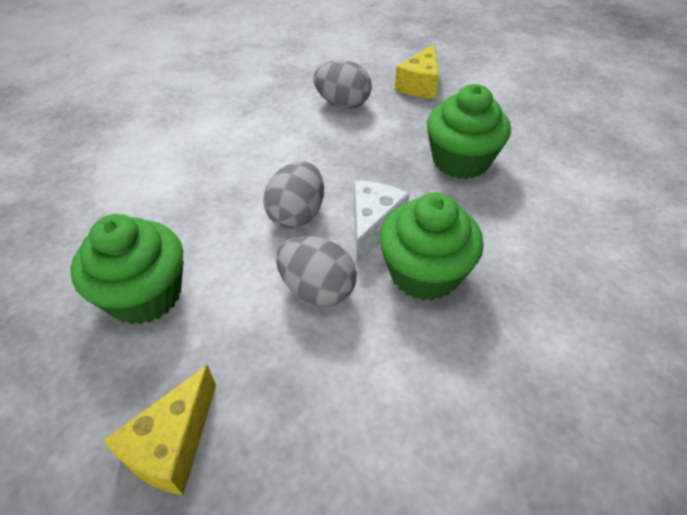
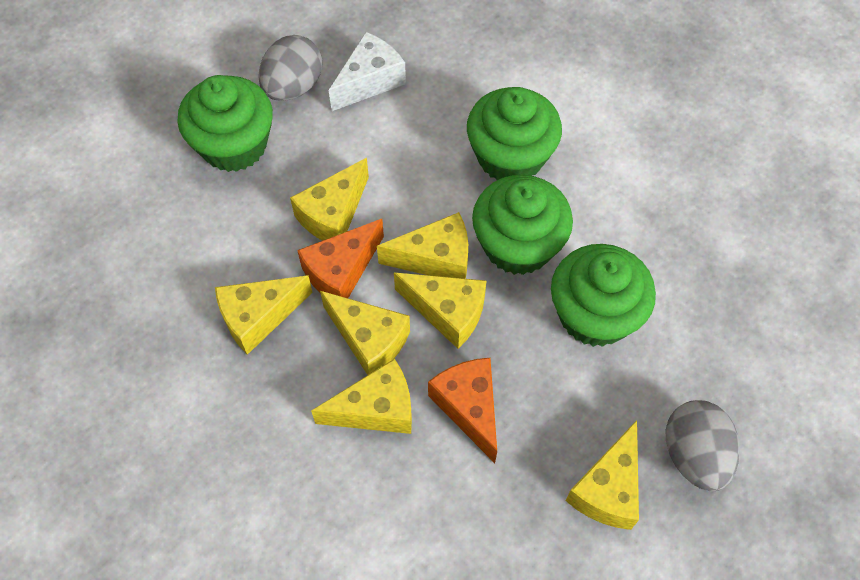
green cupcake: [71,214,183,325] [379,192,484,301] [427,84,511,179] = 3 -> [177,75,273,172] [467,87,562,180] [472,175,573,275] [551,244,656,347] = 4
grey egg: [263,161,324,229] [276,236,357,306] [313,60,372,109] = 3 -> [258,35,323,101] [666,400,740,492] = 2
orange cheese: none = 0 -> [297,219,384,298] [428,358,497,463] = 2
yellow cheese: [103,365,216,495] [395,44,439,99] = 2 -> [215,275,313,355] [290,158,369,241] [311,359,412,434] [320,291,410,375] [377,212,468,279] [394,273,487,349] [565,420,639,530] = 7

